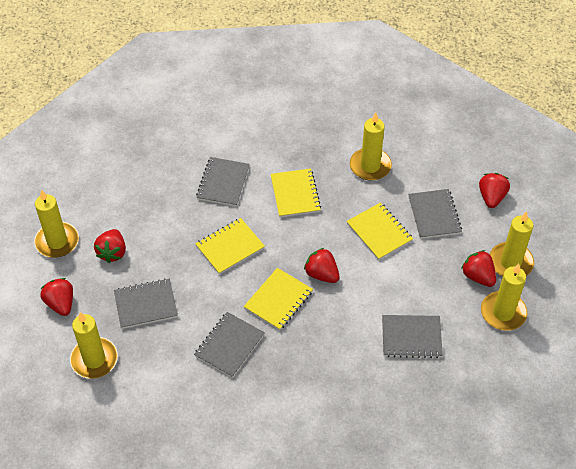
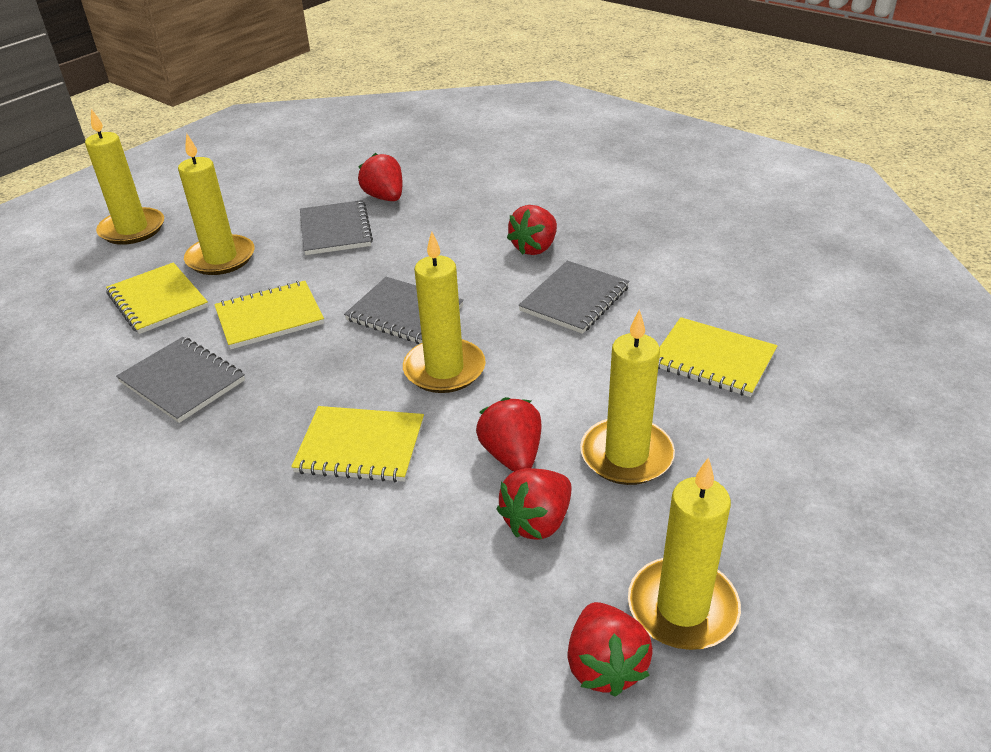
grey notebook: [114,278,178,329] [194,312,265,378] [196,157,250,207] [382,315,443,358] [408,189,462,239] = 5 -> [116,337,245,423] [300,200,373,255] [344,277,464,344] [518,261,629,334] = 4

